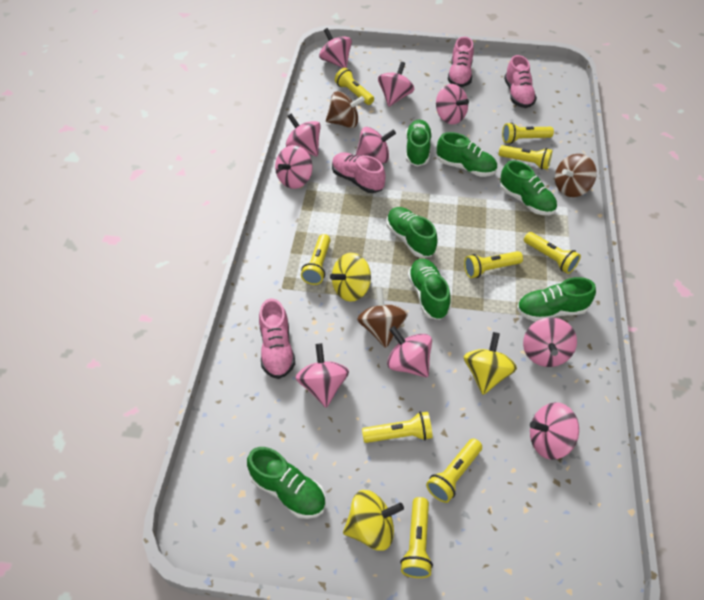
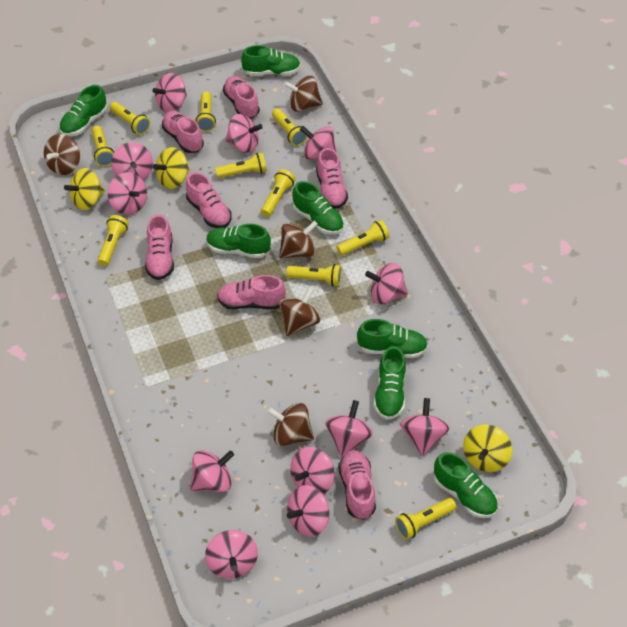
brown spinning top: [326,91,365,128] [357,287,408,348] [555,154,597,197] = 3 -> [44,134,80,175] [267,403,314,446] [279,221,318,259] [279,287,320,336] [284,76,323,112] = 5
pink shoe: [259,298,295,379] [332,152,385,193] [448,37,474,87] [504,55,537,108] = 4 -> [145,215,174,280] [162,111,204,153] [186,172,232,228] [217,275,286,310] [223,76,260,119] [316,148,348,209] [338,450,376,520] = 7
pink spinning top: [275,145,313,189] [286,113,321,157] [295,343,349,408] [319,28,352,68] [356,127,396,163] [378,62,414,107] [387,326,432,377] [436,84,469,125] [523,318,577,367] [530,402,579,460] = 10 -> [108,172,147,215] [111,142,153,180] [152,73,187,112] [190,450,234,492] [205,530,258,579] [225,114,263,153] [287,485,329,537] [290,447,335,494] [300,126,336,160] [325,400,373,458] [365,263,408,304] [400,398,449,457] = 12
yellow flashlight: [301,234,330,285] [335,68,374,105] [362,412,433,443] [400,497,433,578] [426,439,482,503] [464,251,523,278] [499,145,552,170] [502,122,554,144] [524,232,581,274] = 9 -> [92,125,114,167] [98,215,129,266] [110,102,150,135] [196,91,216,132] [215,153,267,178] [261,169,295,217] [272,108,307,146] [286,264,342,287] [337,220,390,256] [395,498,456,540] = 10

